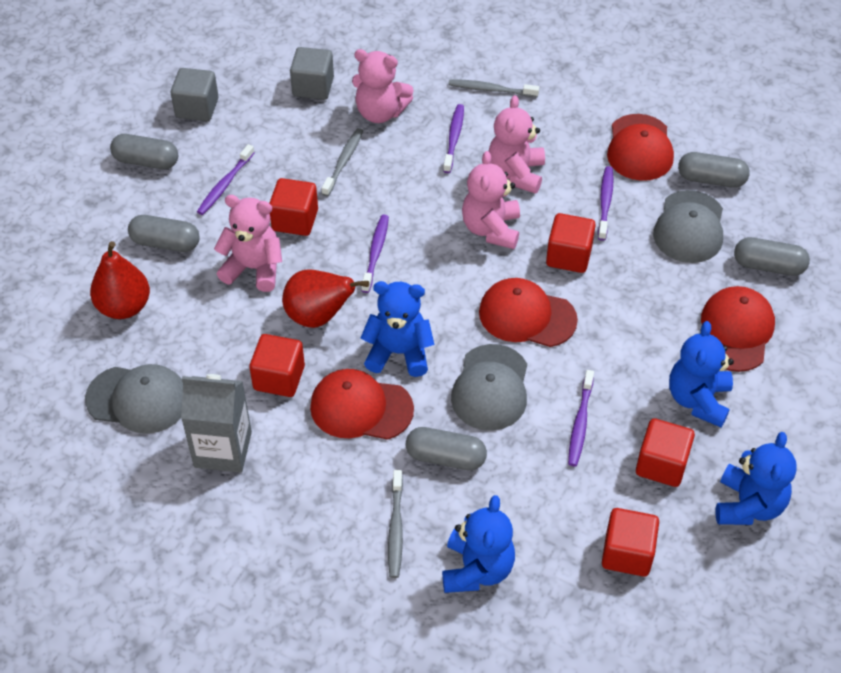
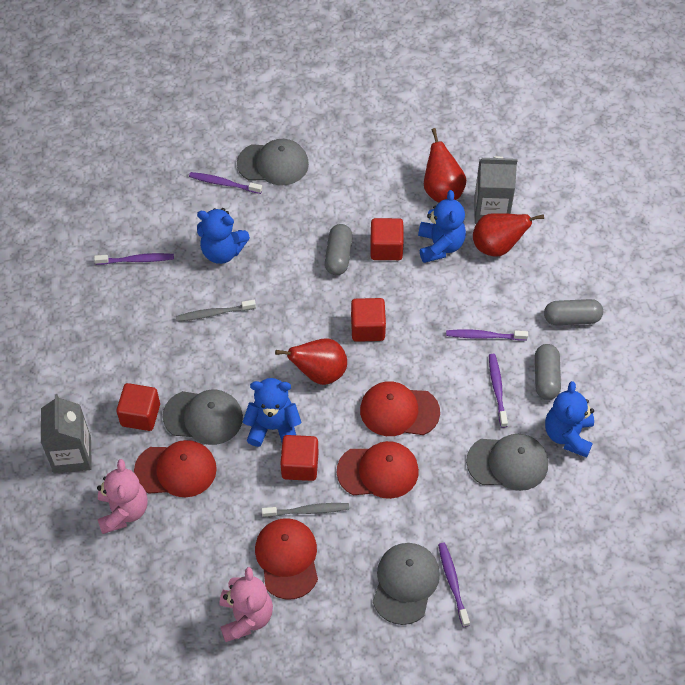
grey cap: [85,364,183,434] [451,344,527,431] [653,190,723,263] = 3 -> [163,390,243,445] [237,139,309,186] [373,543,440,625] [466,434,548,491] = 4
grey capsule: [110,134,178,169] [128,215,200,252] [406,427,487,470] [678,152,750,188] [734,237,810,276] = 5 -> [325,224,353,275] [535,344,561,400] [544,299,603,325] = 3
grey carton: [181,374,252,473] = 1 -> [41,394,92,474] [474,156,517,224] = 2
grey cube: [171,68,219,121] [290,47,334,100] = 2 -> none = 0
grey toothbrush: [322,128,363,196] [388,470,403,578] [448,79,539,98] = 3 -> [176,300,256,322] [262,503,349,517] = 2
pink teddy bear: [214,195,282,292] [352,49,413,123] [462,151,520,249] [488,95,545,194] = 4 -> [97,459,148,534] [219,567,273,642] = 2
red cube: [249,334,305,397] [269,178,318,236] [546,213,596,273] [602,508,659,577] [636,418,695,487] = 5 -> [117,383,160,431] [280,435,318,481] [351,298,386,342] [371,218,404,260] = 4
red pear: [90,241,150,319] [282,270,369,328] = 2 -> [275,338,347,385] [424,128,466,203] [473,213,544,257] = 3

